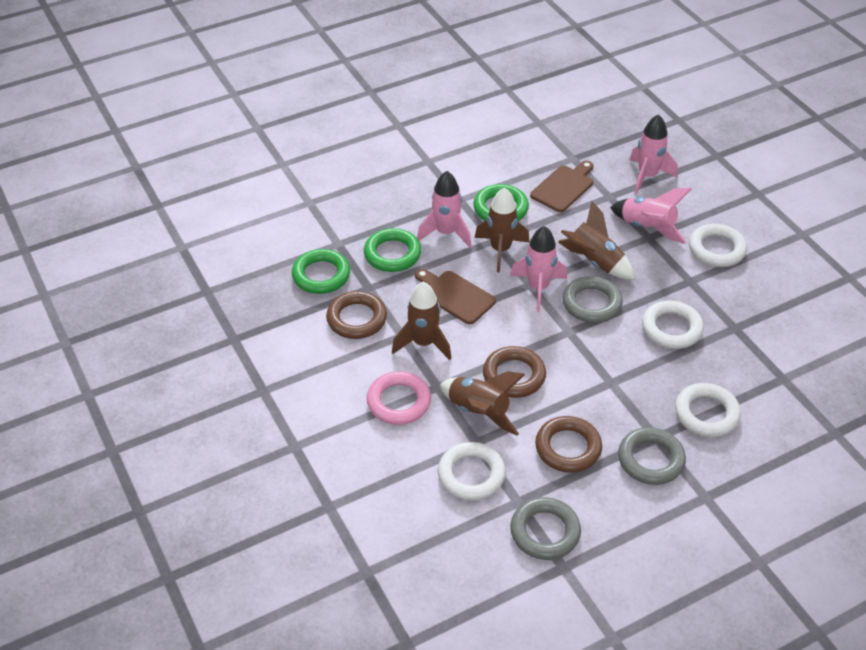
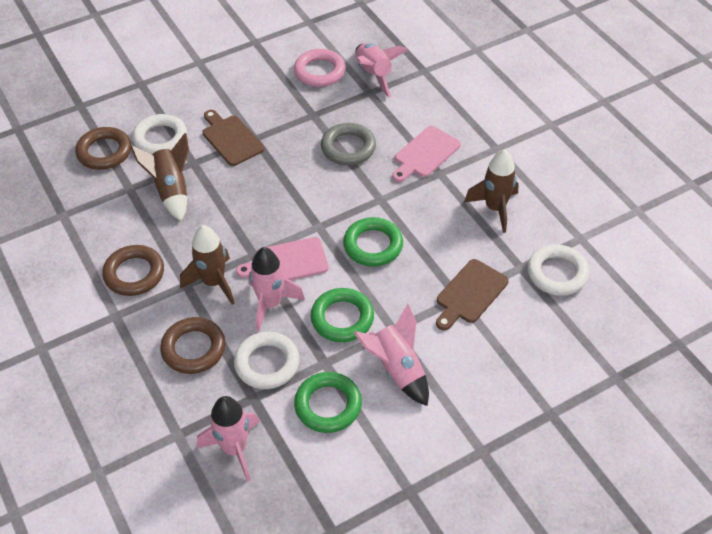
brown rocket: [392,282,452,360] [440,371,525,436] [475,188,530,273] [558,201,635,280] = 4 -> [131,133,189,221] [180,225,234,305] [464,149,519,233] = 3
grey ring: [510,497,581,560] [562,276,623,323] [618,427,686,485] = 3 -> [321,123,376,165] = 1
pink cutting board: none = 0 -> [236,237,329,280] [392,126,461,182] = 2
white ring: [438,442,506,501] [642,300,704,349] [675,383,741,437] [689,224,747,267] = 4 -> [132,114,187,154] [234,332,300,389] [527,244,589,296] = 3

